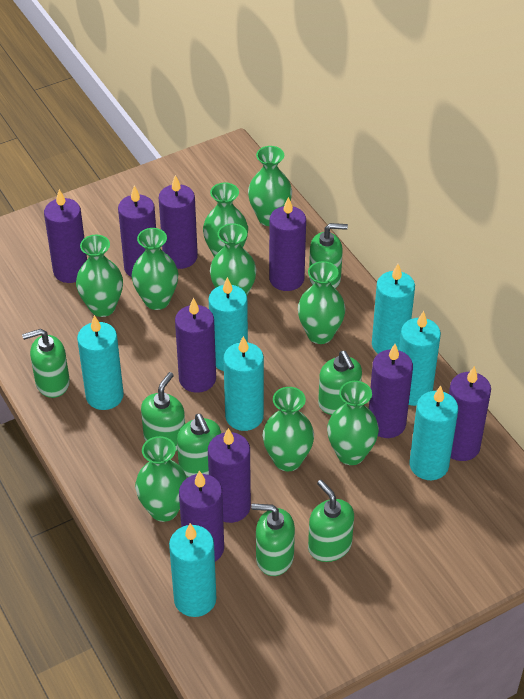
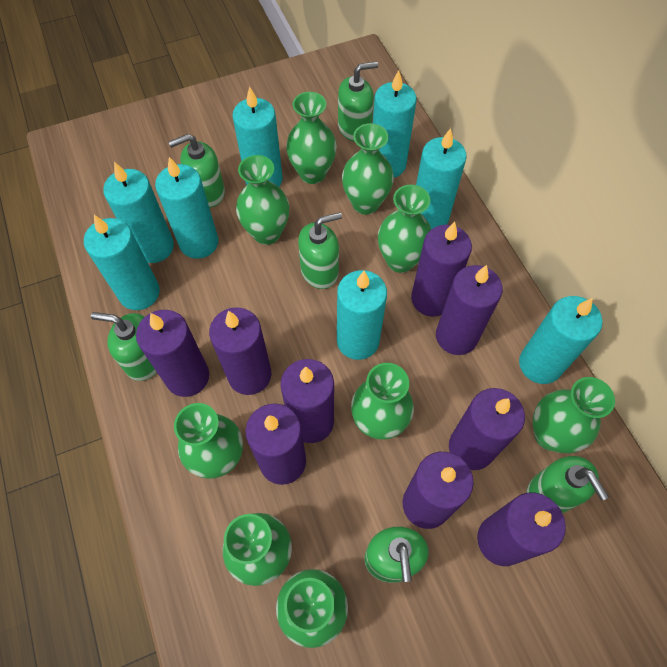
green soap dispenser: [22,329,70,398] [141,372,185,452] [177,414,221,477] [251,504,295,576] [308,480,354,562] [309,223,348,289] [318,351,362,415] = 7 -> [91,312,157,381] [169,134,225,208] [298,212,342,289] [338,61,378,142] [364,527,429,583] [527,456,609,513] = 6
turquoise candle: [77,315,124,410] [169,523,216,617] [209,277,248,371] [223,336,264,431] [372,264,415,354] [399,311,441,406] [410,386,458,480] = 7 -> [84,215,160,310] [103,162,174,263] [155,157,218,259] [232,86,283,187] [337,270,387,360] [373,70,417,178] [416,128,467,229] [519,296,603,384] = 8

